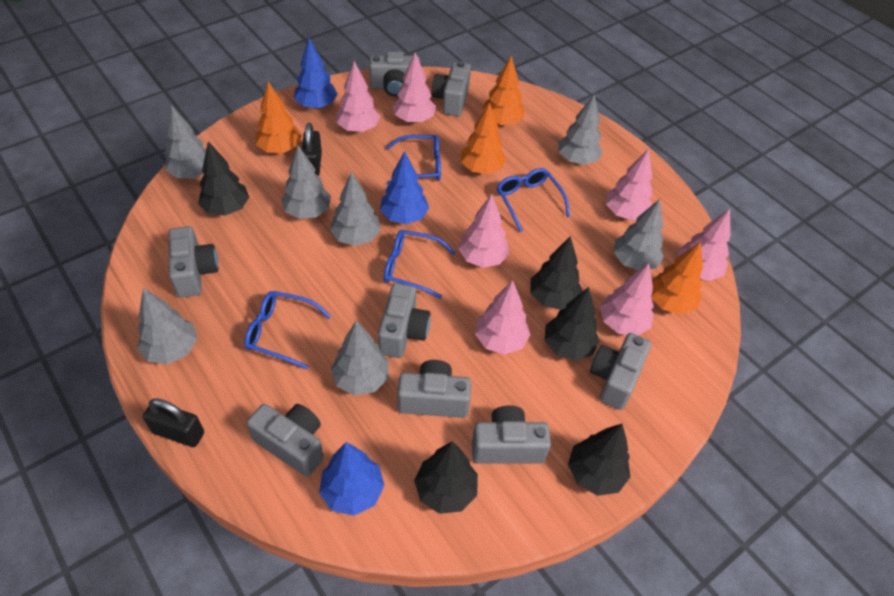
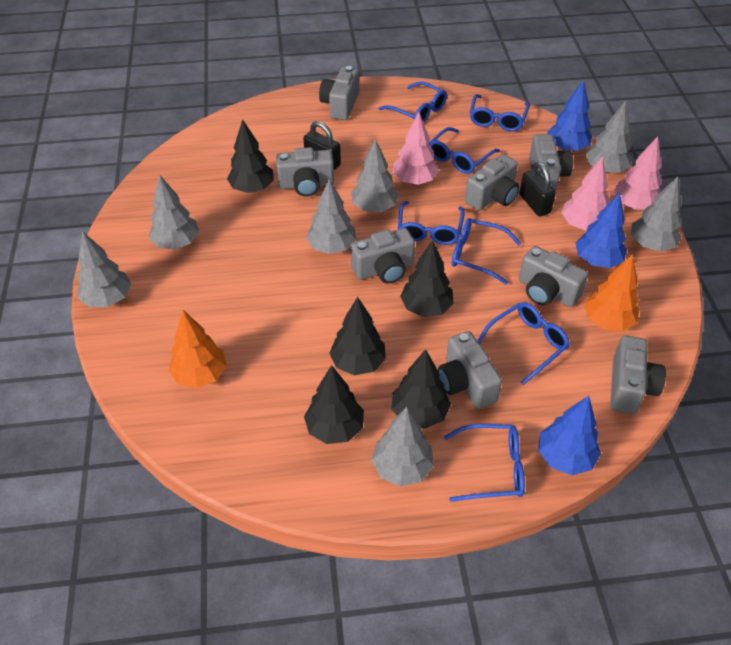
blue glasses: [244,291,331,369] [384,230,456,299] [386,135,441,185] [497,168,570,232] = 4 -> [378,82,447,123] [398,201,465,245] [429,127,500,174] [444,424,525,502] [452,218,521,285] [470,94,530,131] [477,302,570,385] = 7
orange tree: [256,81,302,153] [461,103,506,174] [481,56,525,126] [651,242,703,315] = 4 -> [169,310,227,388] [584,254,639,331] = 2
pink tree: [336,61,380,132] [392,52,436,123] [458,194,509,268] [475,280,530,355] [600,263,654,335] [606,149,653,220] [677,209,731,281] = 7 -> [393,112,439,185] [561,156,610,231] [613,136,662,210] = 3

